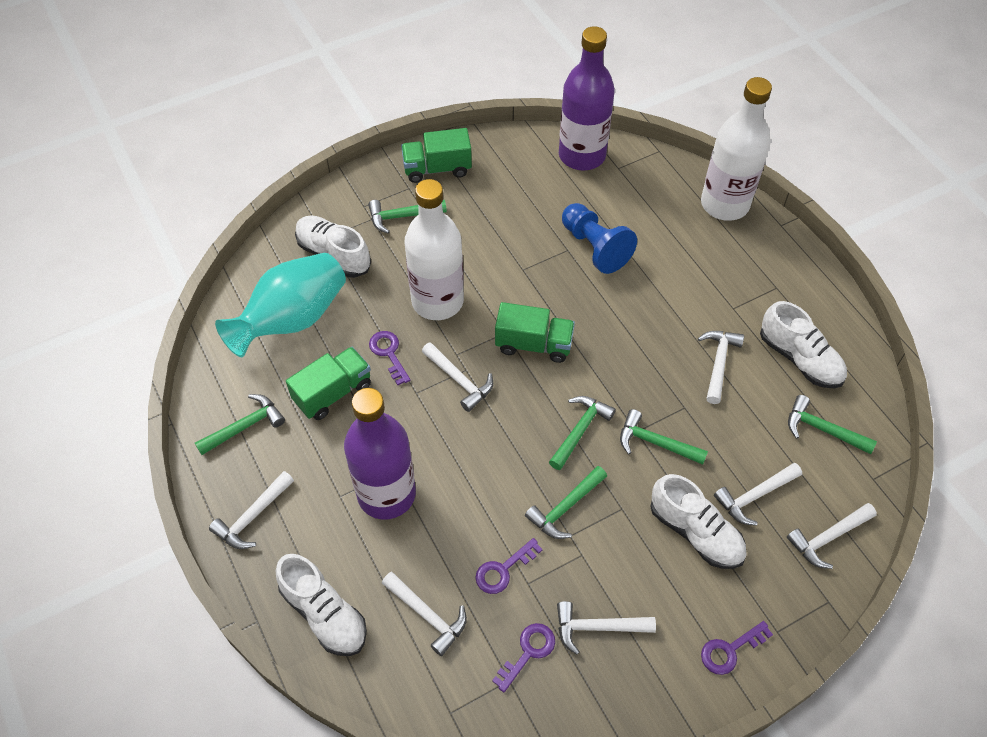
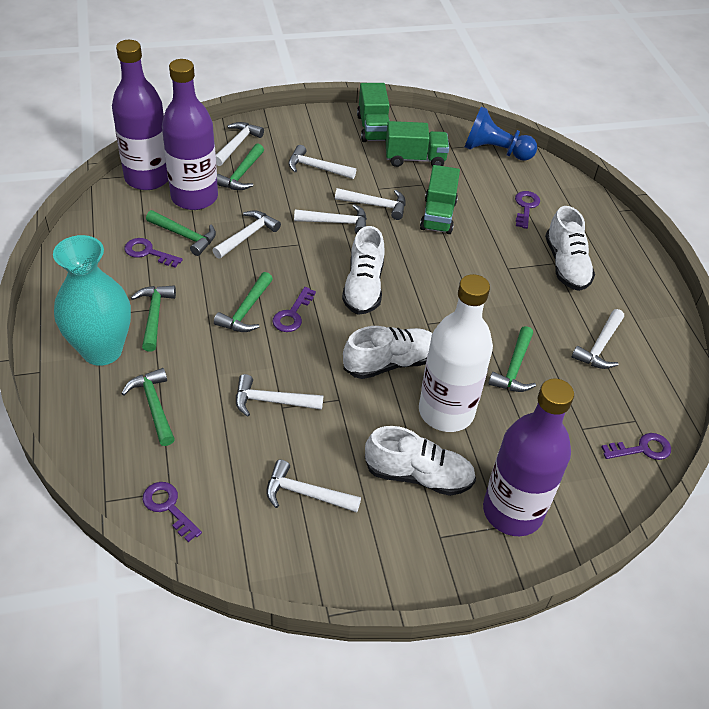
purple bottle: [344,388,416,520] [559,26,615,170] = 2 -> [112,40,169,190] [162,59,218,210] [483,379,574,536] = 3
purple key: [369,331,411,385] [475,538,543,594] [492,623,555,692] [701,621,773,675] = 4 -> [125,238,183,268] [143,482,202,542] [272,287,316,332] [515,191,540,229] [602,433,671,460] = 5
white bottle: [404,179,464,320] [701,77,772,221] = 2 -> [419,274,493,432] = 1
white hammer: [209,471,294,549] [382,572,467,656] [422,342,493,412] [557,601,656,655] [698,331,744,404] [714,463,802,526] [787,503,877,569] = 7 -> [212,210,281,259] [216,122,264,166] [236,374,323,417] [266,460,361,513] [289,145,356,179] [294,204,367,234] [335,188,405,220] [572,309,624,369] = 8

